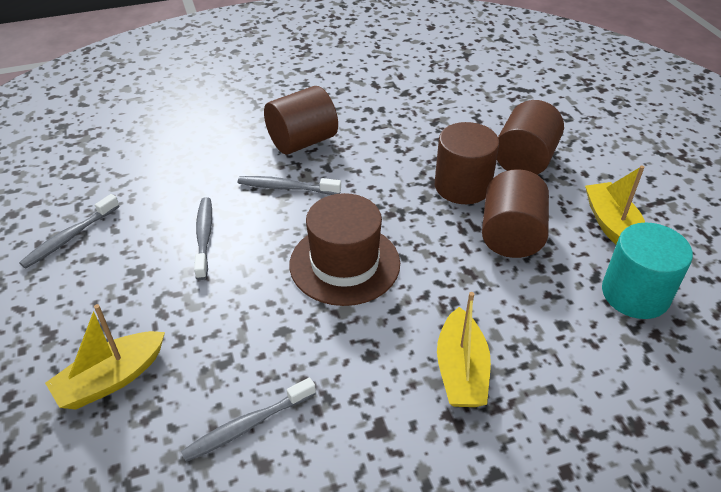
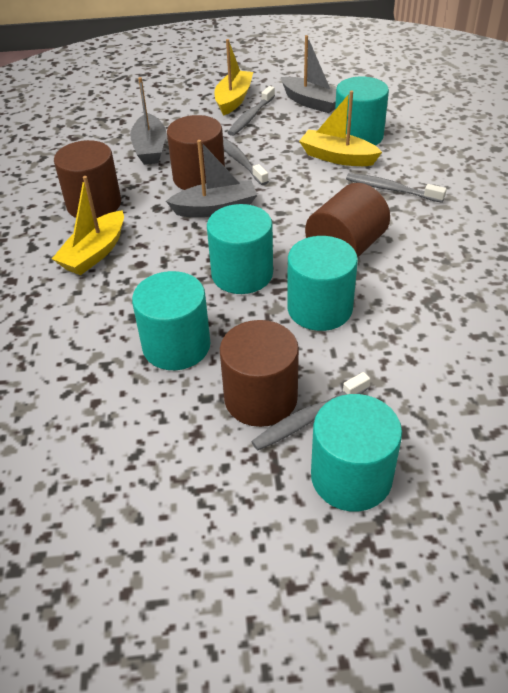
brown hat: [289,193,400,306] = 1 -> none = 0
grey boat: none = 0 -> [130,77,166,165] [166,140,257,217] [281,35,336,113] = 3
turquoise cylinder: [602,223,693,319] = 1 -> [132,271,211,370] [207,204,273,294] [287,236,358,331] [311,394,402,511] [335,77,389,146] = 5

